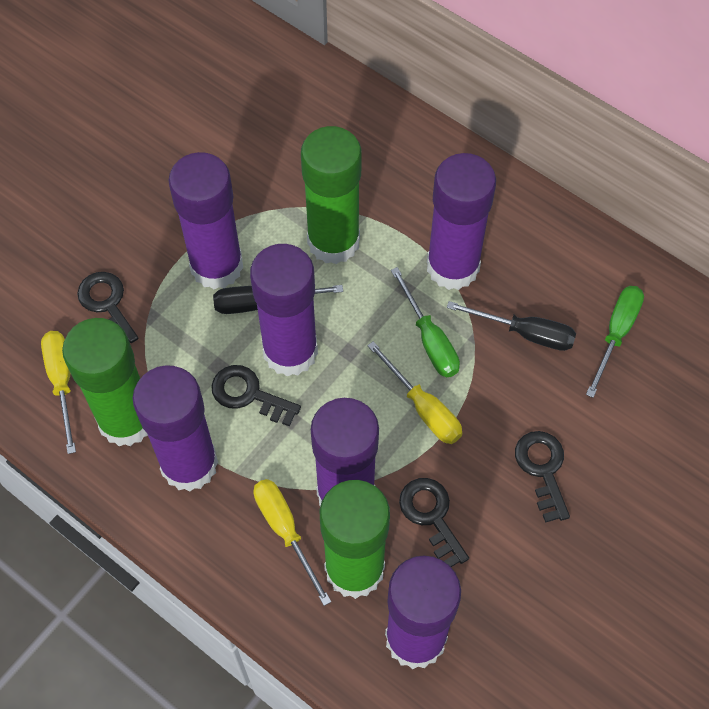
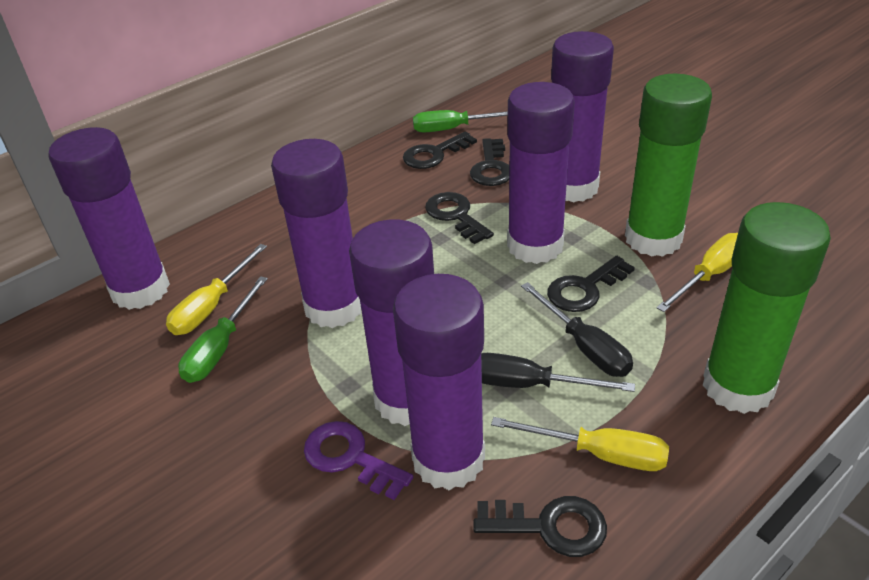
black key: [77,272,139,343] [211,365,301,426] [399,478,469,567] [515,431,570,523] = 4 -> [403,131,477,169] [425,192,494,244] [470,138,510,186] [473,496,607,557] [547,256,635,312] = 5
green glue stick: [62,318,148,446] [301,126,362,264] [320,480,390,599] = 3 -> [625,74,712,257] [703,202,831,414] = 2
purple key: none = 0 -> [304,421,413,500] = 1

